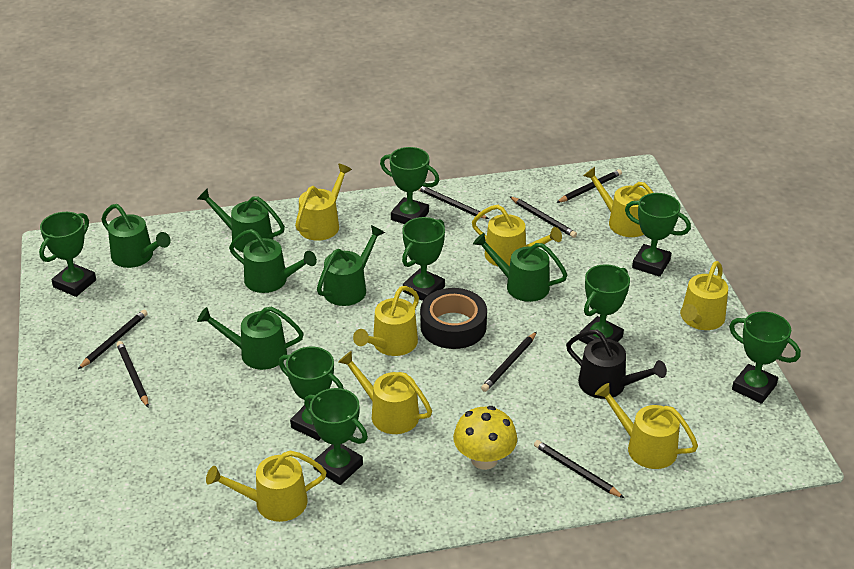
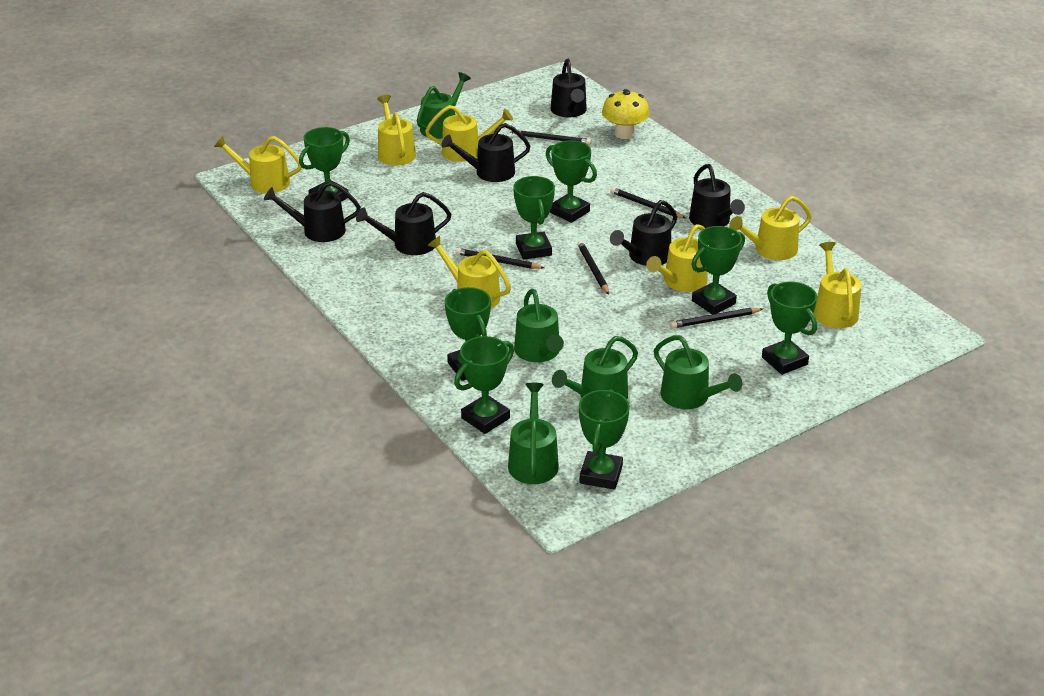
black pencil: [78,310,148,369] [116,341,149,408] [419,186,489,219] [481,332,537,392] [509,196,577,238] [534,440,624,498] [556,169,622,203] = 7 -> [456,248,544,269] [511,130,591,145] [577,241,609,295] [610,187,686,218] [670,308,763,328] = 5
black tape: [420,288,487,349] = 1 -> none = 0
black watering can: [566,330,667,399] = 1 -> [264,181,361,242] [356,192,451,255] [441,123,530,182] [551,59,587,117] [610,200,677,266] [689,164,745,228] = 6
green watering can: [101,204,171,268] [197,189,285,252] [197,306,304,370] [229,229,317,293] [317,225,385,306] [473,233,567,302] = 6 -> [417,72,471,139] [508,383,559,484] [514,289,564,362] [552,336,638,399] [654,335,742,409] = 5
yellow watering can: [206,450,327,522] [295,164,352,241] [338,351,432,434] [353,286,419,356] [472,205,562,267] [583,167,653,237] [595,383,698,469] [680,261,728,330] = 8 -> [214,136,302,193] [377,95,416,166] [425,105,513,162] [427,236,511,308] [646,224,708,292] [729,196,812,260] [813,242,861,328] = 7

